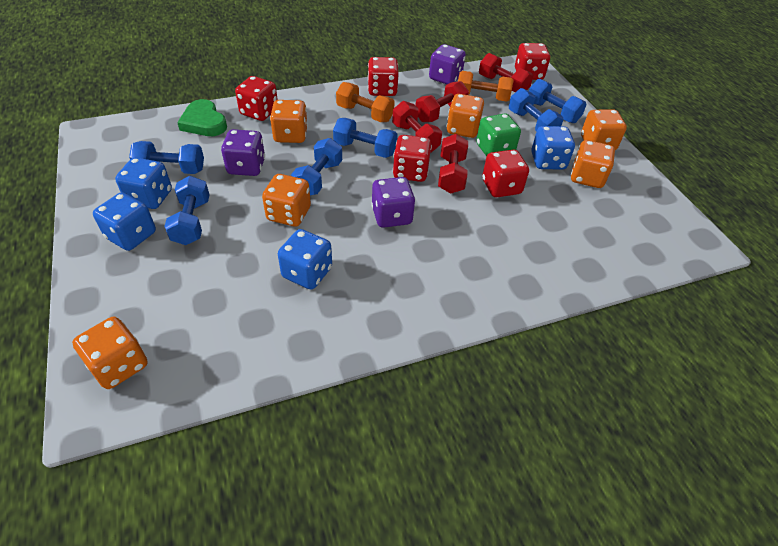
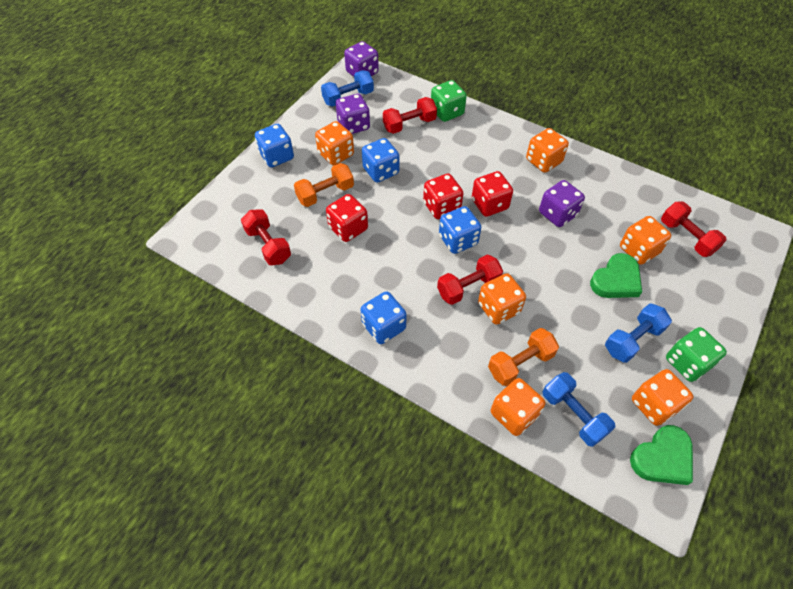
blue dumbbell: [129,141,204,174] [164,176,209,245] [291,138,342,195] [333,118,398,158] [509,88,563,131] [529,79,587,123] = 6 -> [321,70,374,107] [542,372,615,447] [605,303,672,363] = 3
green dice: [476,113,521,156] = 1 -> [431,80,467,122] [666,327,727,382] = 2
green heart: [177,99,227,136] = 1 -> [590,253,642,298] [630,425,693,485] = 2
red dice: [235,76,278,121] [368,57,399,96] [393,135,432,182] [482,150,529,197] [515,43,550,80] = 5 -> [326,194,368,242] [423,173,463,219] [472,171,513,217] = 3

